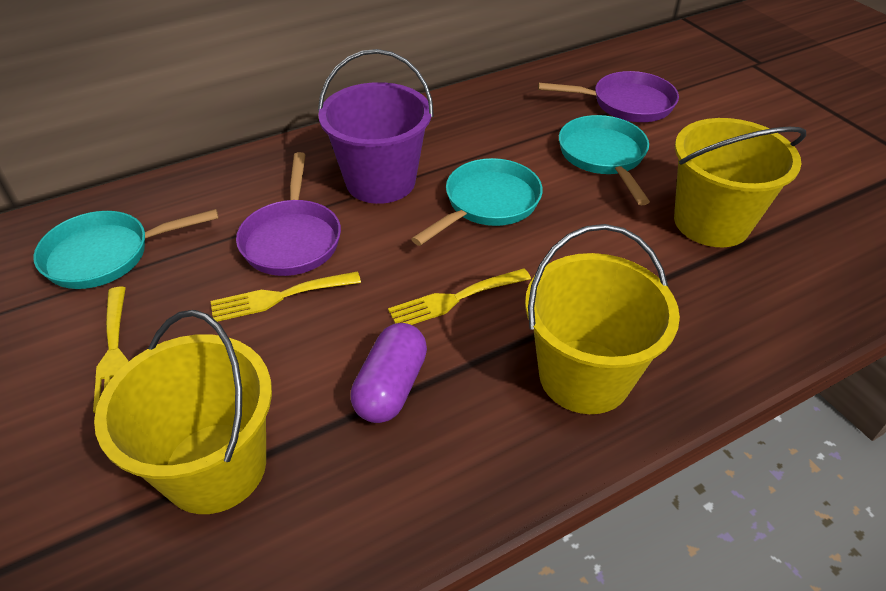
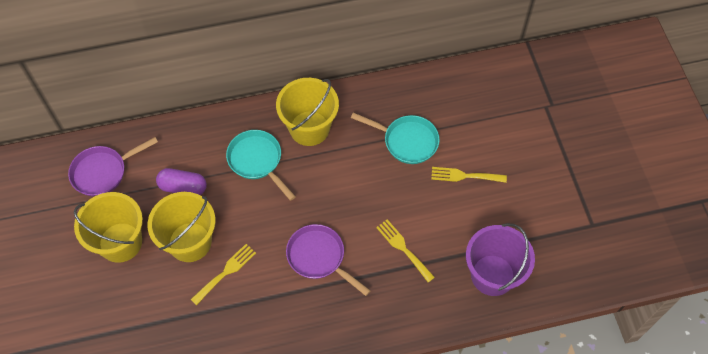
turquoise pan: [33,209,219,289] [412,158,543,246] [559,115,650,205] = 3 -> [226,130,296,201] [351,113,440,164] = 2

